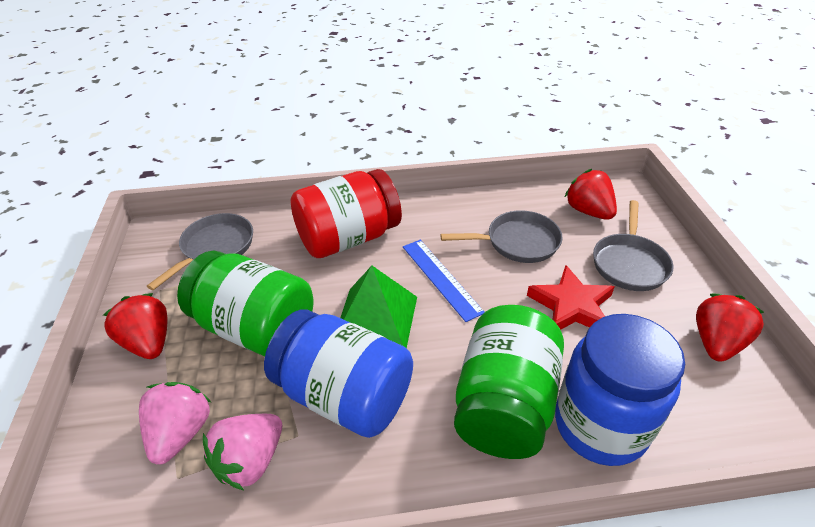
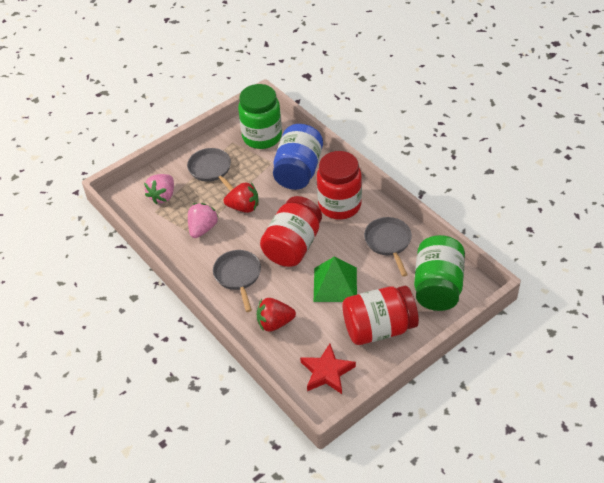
blue jar: [264,309,413,438] [555,314,685,466] = 2 -> [273,124,323,190] = 1
blue ruler: [403,240,484,322] = 1 -> none = 0
red jar: [291,169,402,258] = 1 -> [260,196,322,267] [317,151,362,220] [343,286,419,345] = 3
red strawberry: [103,293,167,359] [565,169,617,220] [696,294,765,362] = 3 -> [224,182,259,213] [257,298,296,332] = 2

